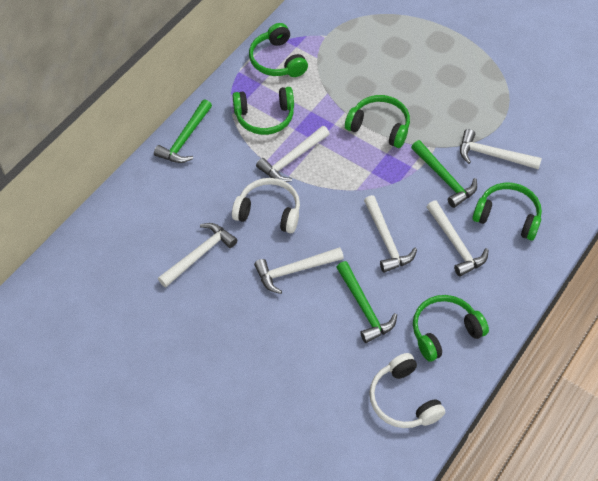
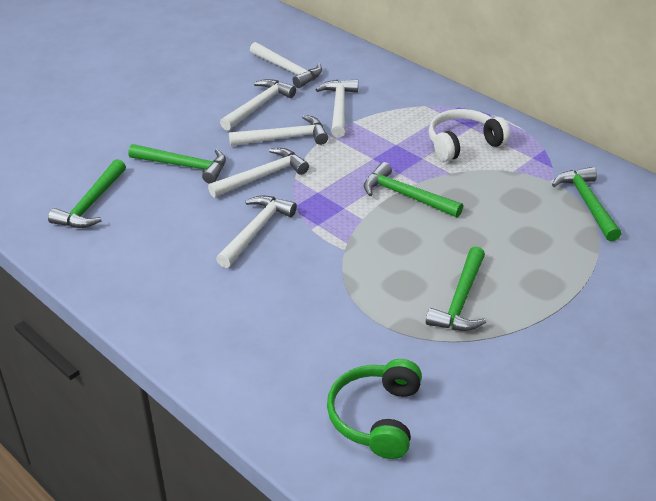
green hammer: [154,100,212,163] [336,261,397,343] [411,140,477,208] = 3 -> [48,159,126,228] [128,144,226,184] [364,162,463,218] [426,246,486,331] [552,167,621,241] = 5
green headphones: [233,87,294,135] [249,23,308,77] [345,95,410,148] [413,295,489,362] [472,183,542,241] = 5 -> [327,359,422,459] = 1
white headphones: [232,178,300,234] [369,353,445,428] = 2 -> [429,109,510,162] = 1

